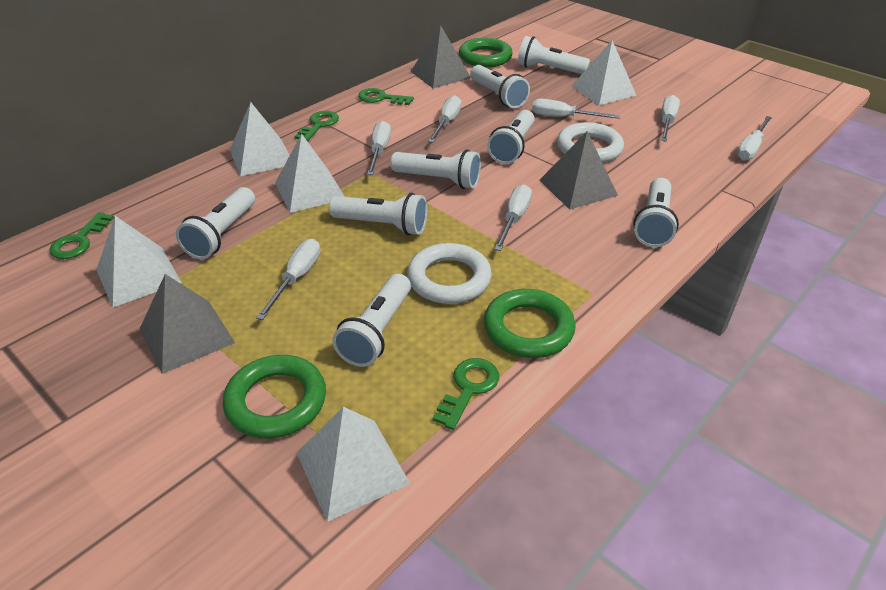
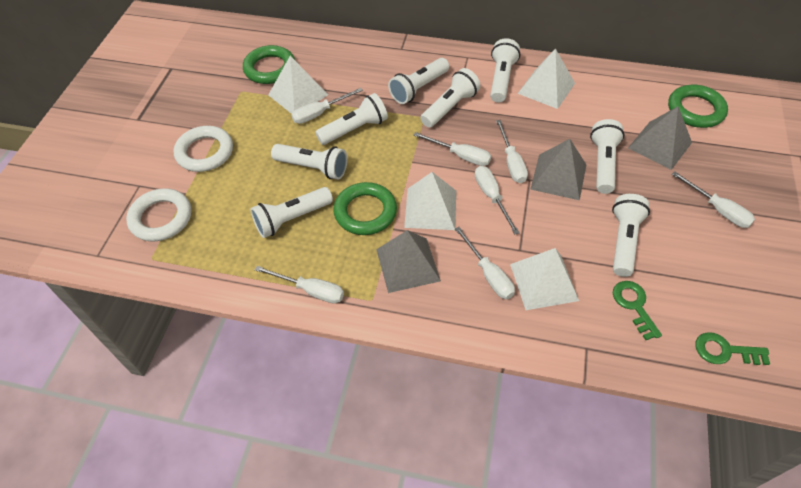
green key: [49,212,114,259] [294,111,339,142] [358,88,414,105] [432,358,499,430] = 4 -> [613,281,662,340] [695,332,770,365] = 2
white pyramid: [96,216,182,307] [230,102,290,176] [275,134,345,213] [296,407,410,522] [571,40,636,105] = 5 -> [268,56,328,114] [404,172,456,230] [510,248,579,310] [517,48,575,109] = 4

